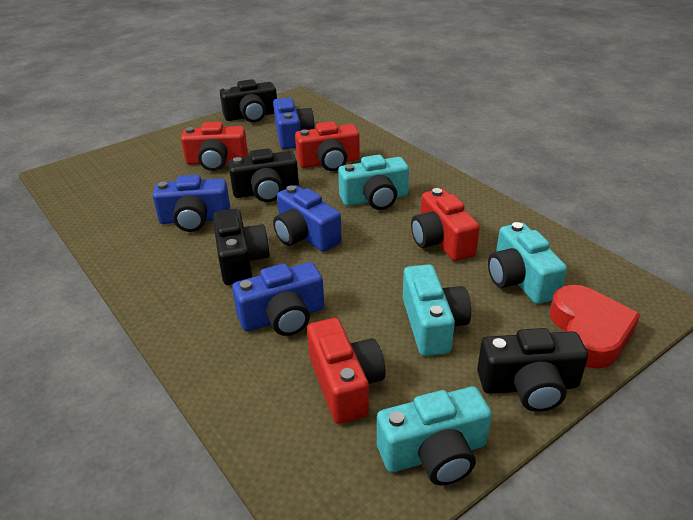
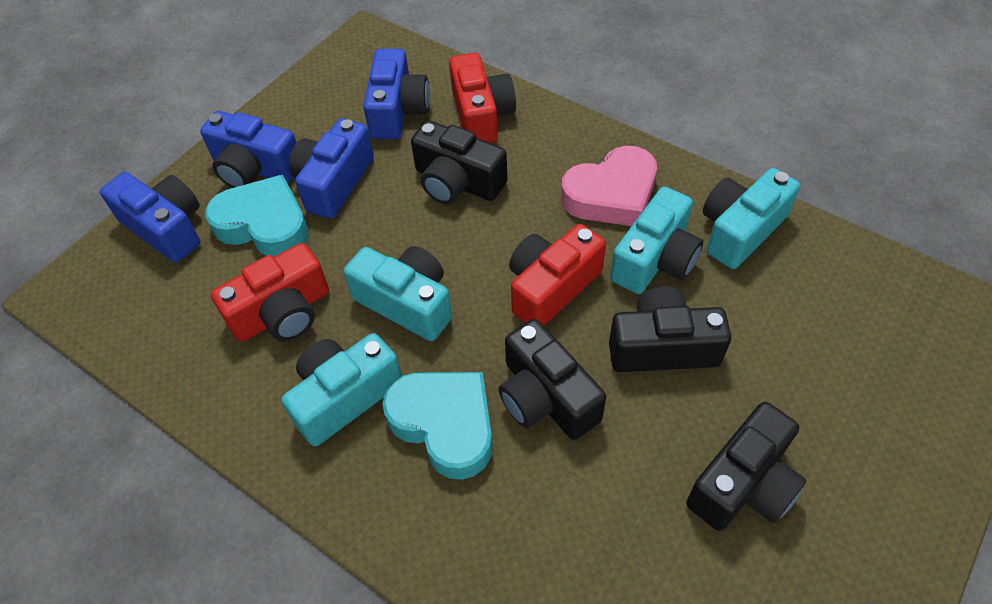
pink heart: none = 0 -> [561,146,657,226] = 1
red camera: [181,122,248,171] [295,121,360,171] [307,318,386,424] [411,188,480,261] = 4 -> [211,243,329,342] [449,53,516,143] [509,224,606,326] = 3
red heart: [550,285,640,368] = 1 -> none = 0
turquoise heart: none = 0 -> [205,174,309,257] [382,372,493,480] = 2

